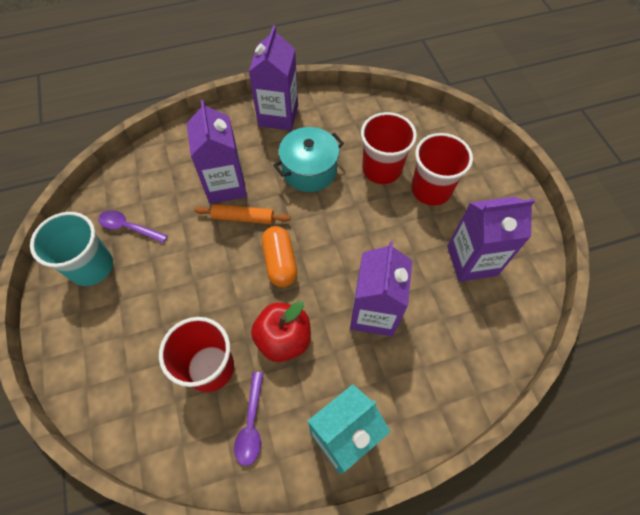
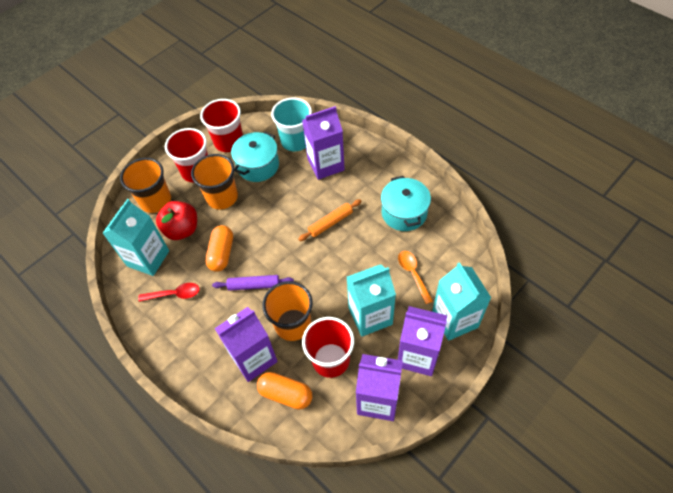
orange capsule: [262,226,297,287] = 1 -> [205,225,233,272] [257,372,312,410] = 2
orange cup: none = 0 -> [120,158,171,213] [191,154,238,209] [262,281,313,341] = 3
orange spoon: none = 0 -> [398,251,433,304] = 1
purple rolling pin: none = 0 -> [212,275,294,291] = 1
purple spoon: [98,210,168,243] [234,372,264,466] = 2 -> none = 0
red spoon: none = 0 -> [138,283,200,302] = 1
turquoise carton: [308,384,391,474] = 1 -> [103,199,169,276] [347,264,396,337] [432,262,491,341] = 3
turquoise pot: [273,127,344,192] = 1 -> [231,132,279,182] [381,176,431,231] = 2

